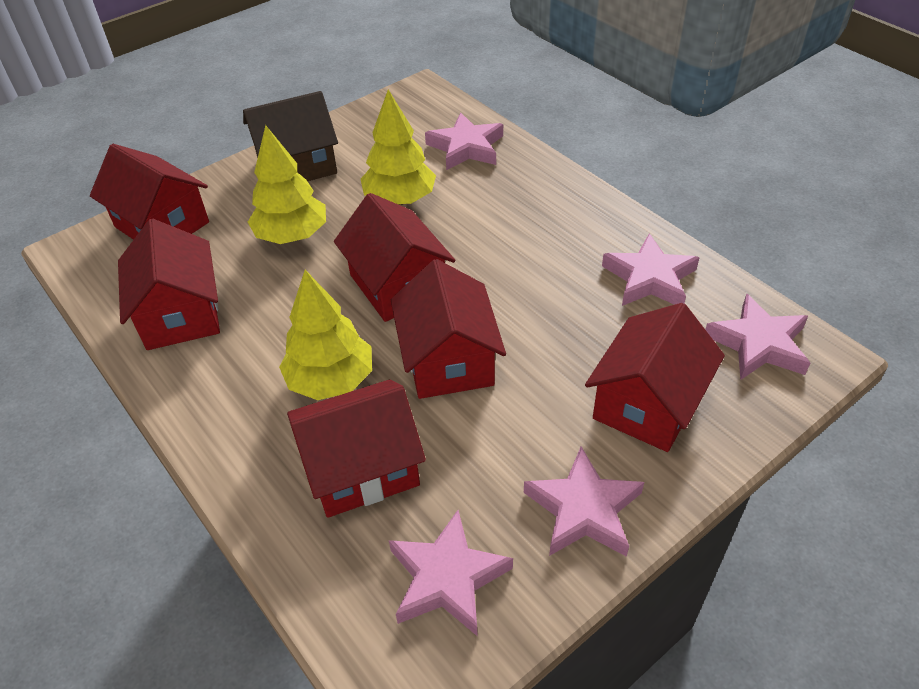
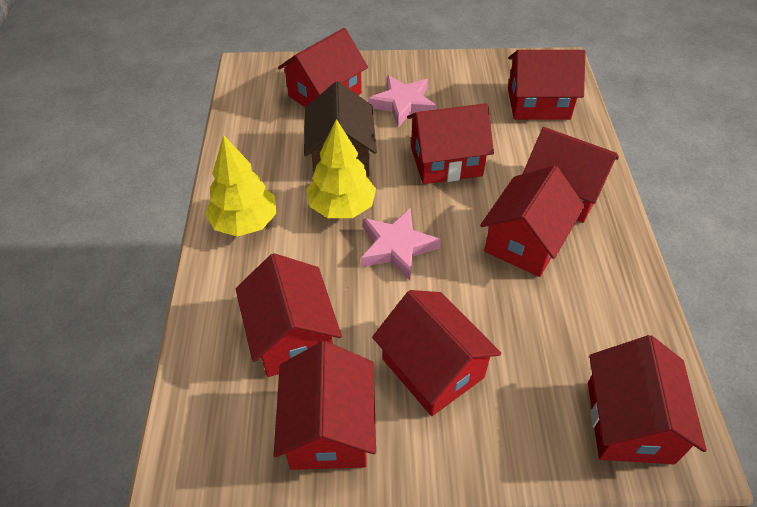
pink star: [389,510,513,636] [425,112,503,170] [524,447,644,557] [602,233,700,306] [705,294,810,380] = 5 -> [361,208,441,280] [368,75,436,127] = 2
red house: [90,144,209,240] [118,219,220,350] [287,379,426,518] [334,193,455,322] [391,259,506,399] [585,303,725,452] = 6 -> [236,253,342,377] [274,341,376,470] [278,28,368,108] [372,290,501,416] [407,103,494,184] [480,165,585,277] [508,50,586,120] [523,127,619,223] [588,335,707,464] = 9
yellow tree: [248,125,326,244] [279,270,372,400] [361,89,436,205] = 3 -> [205,135,277,237] [307,119,376,218] = 2

